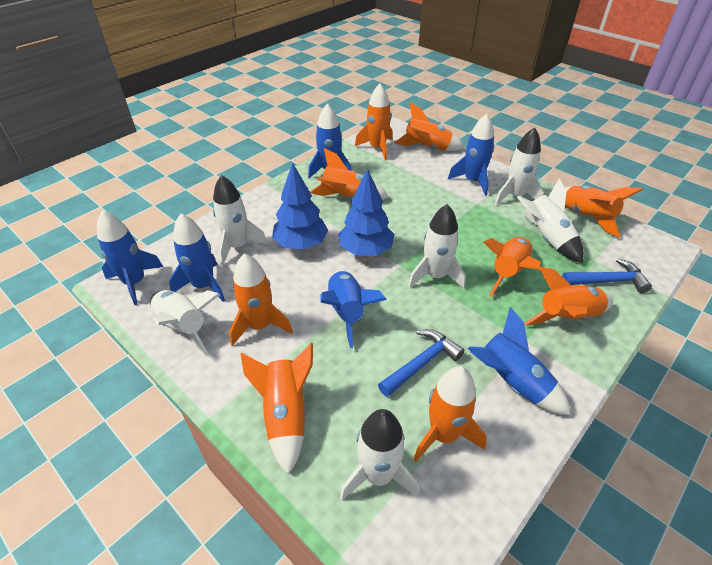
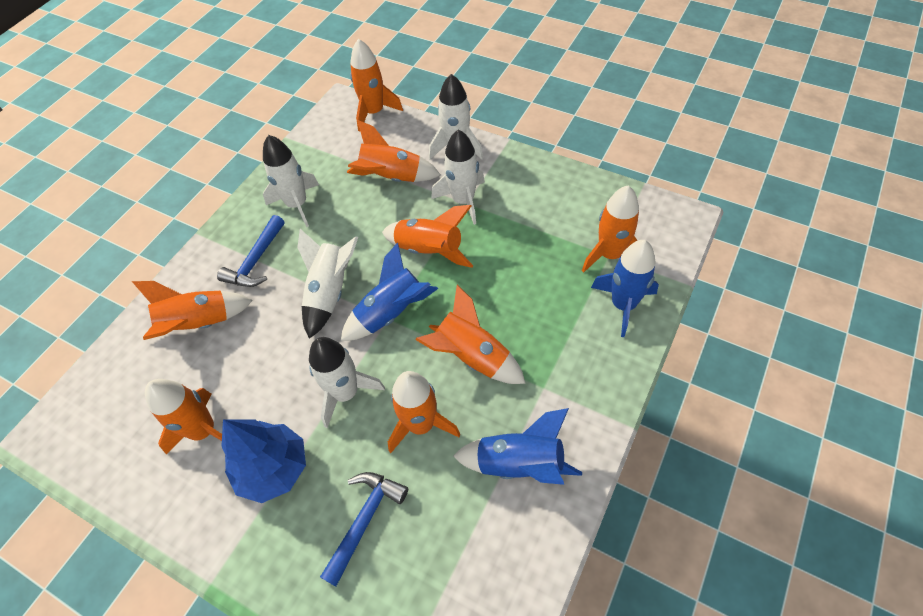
blue rocket: [97,210,163,305] [169,214,225,302] [308,104,352,178] [320,270,387,348] [448,114,494,196] [468,307,571,415] = 6 -> [341,243,438,341] [453,408,582,485] [591,240,659,337] = 3
blue tree: [272,163,328,250] [338,169,394,256] = 2 -> [222,419,306,503] = 1
orange rocket: [229,253,293,346] [241,343,313,475] [310,148,389,200] [355,84,393,160] [394,102,465,151] [413,366,487,462] [483,237,541,297] [524,267,613,326] [565,185,643,237] = 9 -> [132,281,253,340] [145,379,222,455] [347,120,440,182] [350,39,403,131] [382,205,473,268] [388,371,460,453] [415,285,526,384] [582,186,639,272] = 8
white rocket: [150,290,220,356] [213,175,268,265] [340,409,420,500] [408,204,466,289] [495,127,544,205] [517,179,584,263] = 6 -> [263,135,319,227] [297,229,358,339] [309,337,385,428] [429,74,483,159] [431,129,485,225] = 5

